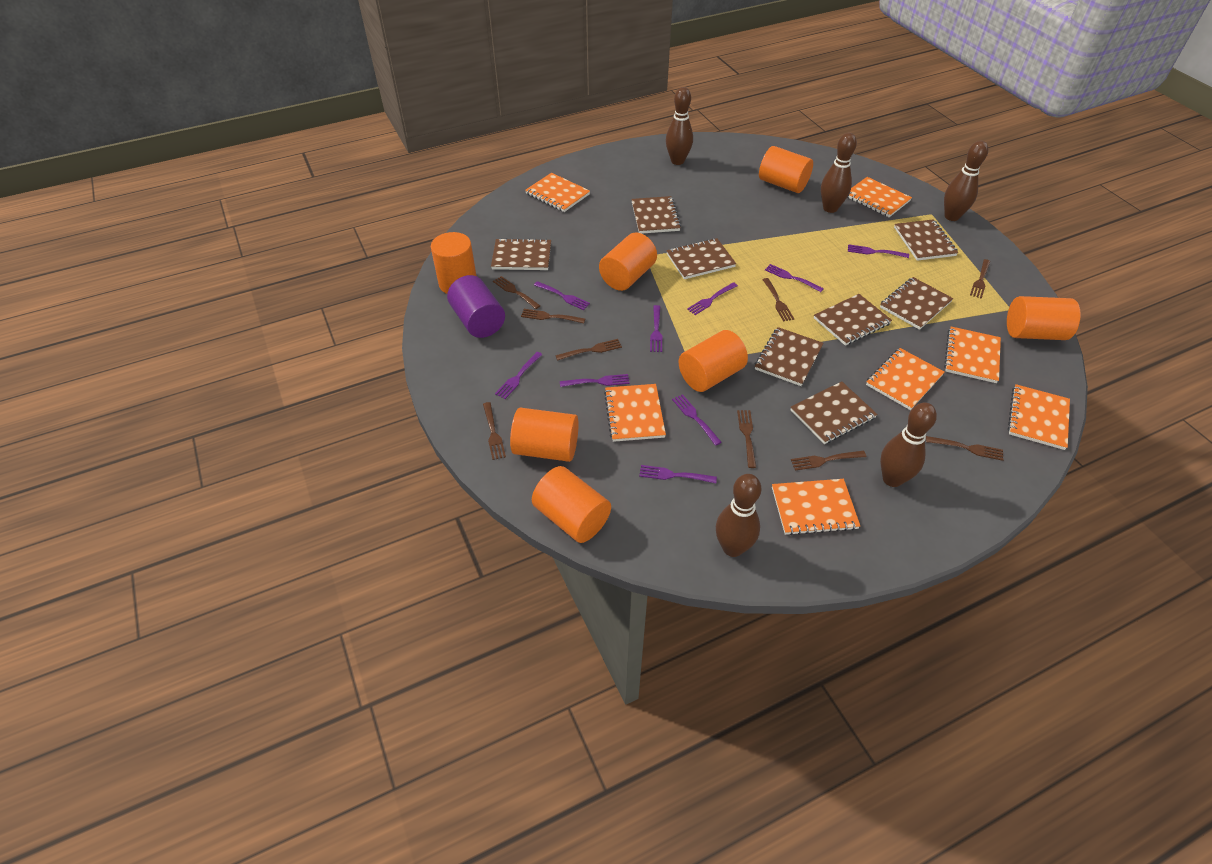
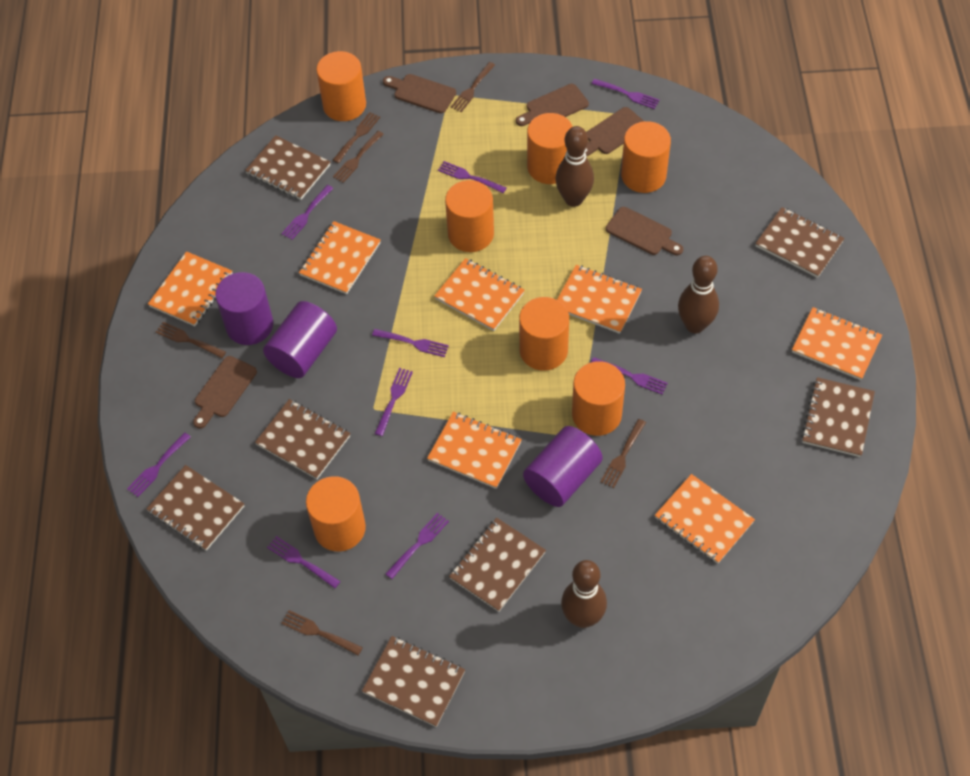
brown bowling pin: [666,87,693,165] [716,474,761,557] [821,133,857,213] [880,402,937,487] [944,141,988,221] = 5 -> [555,126,594,207] [561,560,607,628] [678,256,719,333] = 3
brown cutting board: none = 0 -> [193,356,257,429] [383,74,456,113] [516,84,589,126] [585,107,644,157] [606,207,683,255] = 5
brown fork: [483,402,506,460] [493,276,540,309] [521,309,585,323] [555,339,622,361] [737,410,756,468] [762,278,794,322] [791,451,866,471] [926,436,1004,461] [970,259,990,299] = 9 -> [156,322,226,358] [281,610,363,655] [333,112,380,163] [333,131,384,183] [451,62,495,112] [600,419,646,488] = 6
brown notebook: [491,238,551,270] [631,196,681,234] [666,238,736,279] [755,327,824,386] [791,381,877,444] [814,294,892,346] [880,277,953,330] [894,219,959,261] = 8 -> [146,465,244,551] [245,135,330,200] [255,399,351,479] [362,636,465,727] [449,518,546,612] [755,207,845,278] [801,377,875,457] = 7
purple cylinder: [447,275,505,338] = 1 -> [215,272,273,345] [263,301,337,378] [523,426,603,507] = 3

